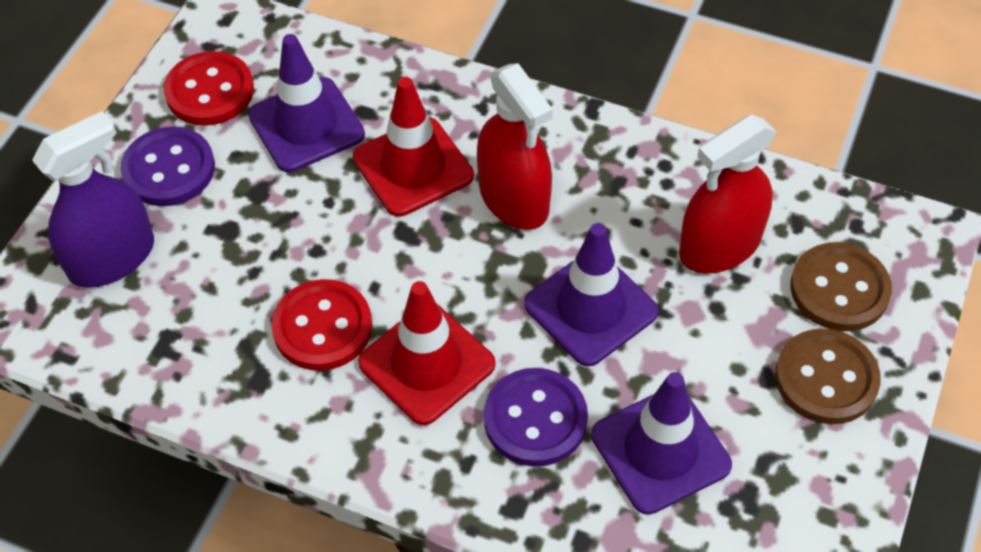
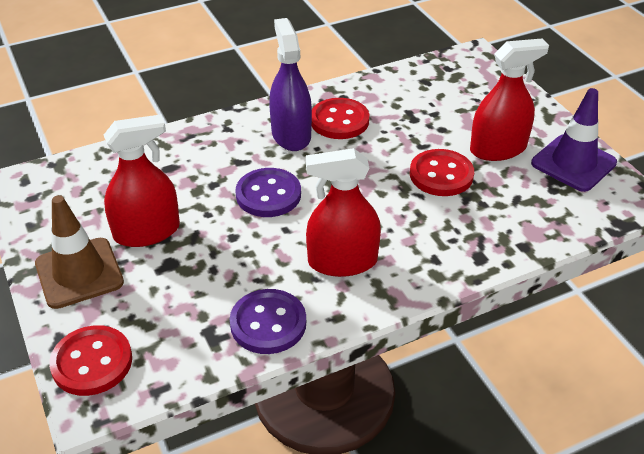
brown button: [775,329,881,424] [790,242,892,331] = 2 -> none = 0
brown traffic cone: none = 0 -> [35,195,124,309] = 1
purple traffic cone: [248,34,365,172] [524,223,659,366] [591,372,732,515] = 3 -> [531,88,617,192] = 1
red button: [164,51,254,126] [272,279,372,371] = 2 -> [49,325,132,396] [312,98,369,139] [410,149,474,196] = 3
red spray bottle: [477,63,553,230] [679,114,776,273] = 2 -> [104,114,180,247] [306,148,381,277] [470,39,549,161] = 3
red traffic cone: [353,77,474,217] [358,281,496,425] = 2 -> none = 0

